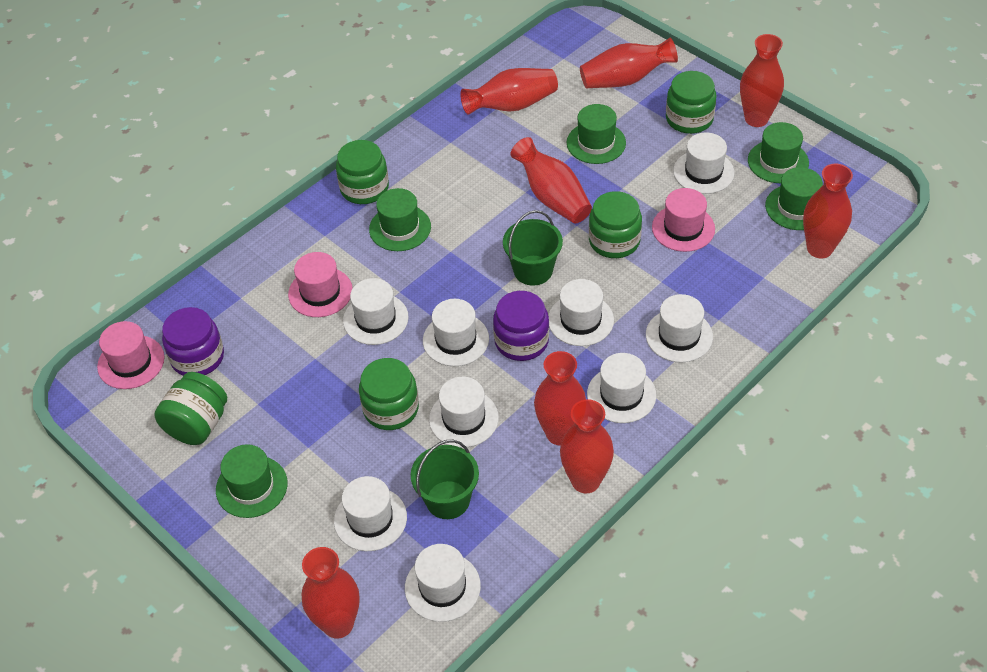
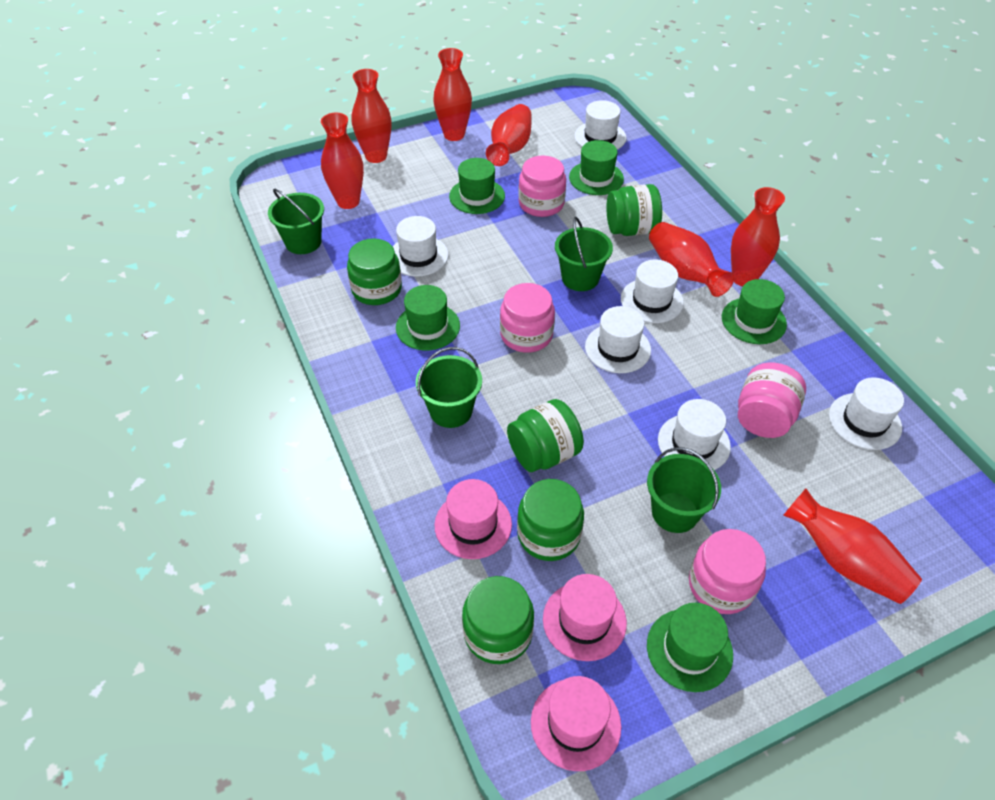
green bucket: [411,440,479,519] [503,210,563,286] = 2 -> [268,189,324,254] [416,347,482,428] [555,217,613,291] [647,447,721,533] = 4
pink jar: none = 0 -> [500,283,555,353] [518,155,566,217] [689,529,766,614] [738,363,806,438] = 4
purple jar: [162,307,224,376] [493,291,549,361] = 2 -> none = 0
red vase: [302,547,359,638] [460,68,558,115] [510,137,592,224] [534,351,586,445] [560,399,614,494] [580,38,678,88] [740,34,784,127] [803,164,853,258] = 8 -> [321,113,364,209] [352,69,392,163] [433,48,472,141] [486,104,532,166] [649,222,734,297] [731,187,785,286] [783,489,922,604] = 7
white hat: [334,476,407,551] [343,278,409,345] [405,544,481,622] [423,299,489,366] [429,377,499,448] [548,279,614,346] [587,353,656,423] [646,294,713,362] [673,132,734,194] = 9 -> [393,216,449,277] [574,100,627,149] [585,306,651,373] [621,259,684,323] [658,399,731,470] [829,377,904,450] = 6

